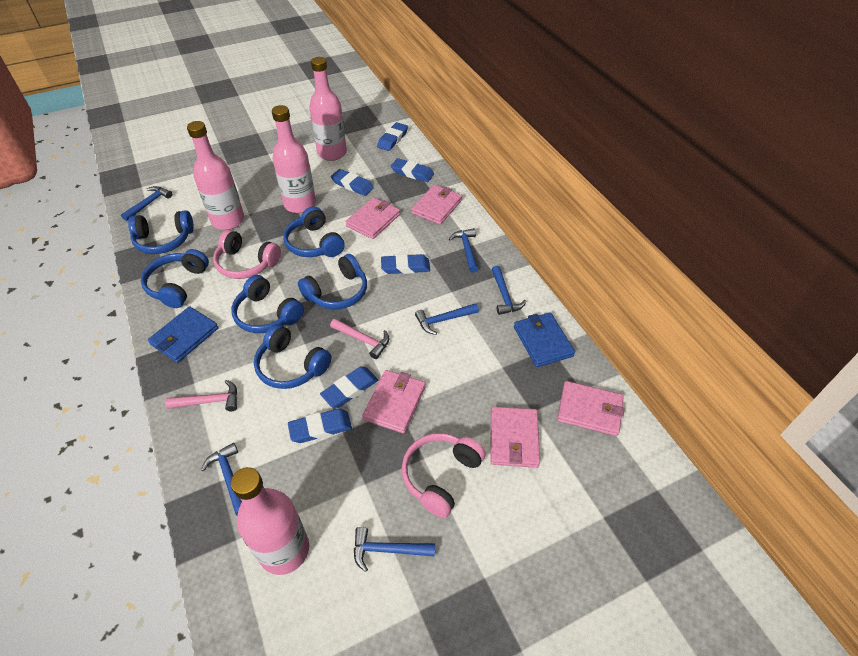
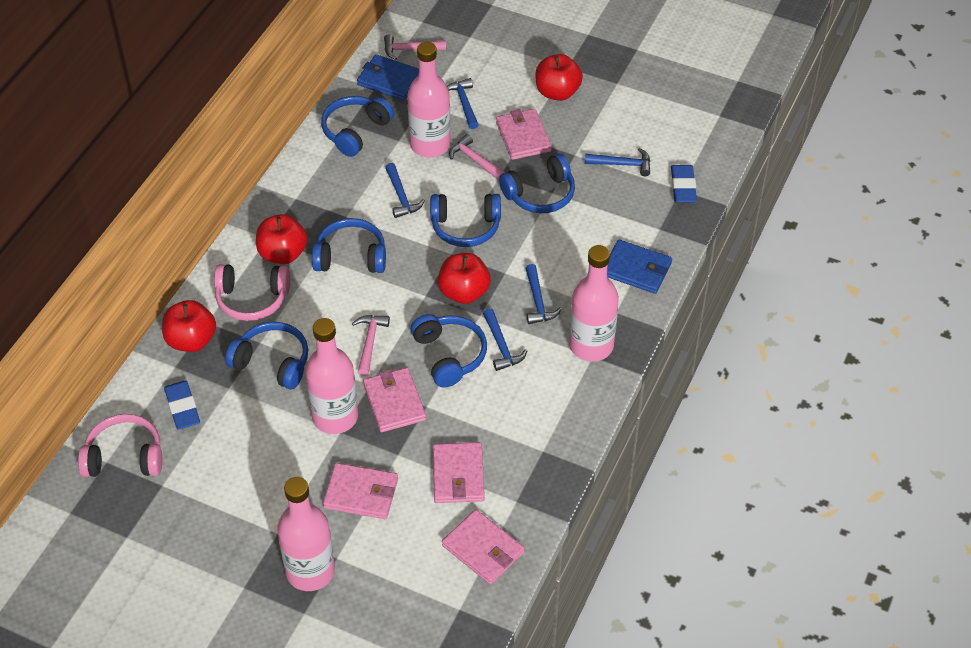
blue eraser: [288,409,352,443] [320,366,378,408] [331,169,374,196] [377,122,408,151] [381,254,430,274] [391,158,434,182] = 6 -> [164,381,200,429] [671,165,697,203] = 2
blue hammer: [121,186,172,221] [201,443,242,516] [354,527,435,572] [415,303,479,335] [449,228,478,273] [491,266,526,315] = 6 -> [385,163,425,218] [447,78,479,129] [483,308,527,371] [525,264,562,324] [585,148,650,176] = 5
pink hammer: [165,380,237,411] [330,319,389,359] = 2 -> [352,315,390,376] [384,34,446,60] [449,134,505,180] = 3
red apple: none = 0 -> [162,300,216,352] [256,214,307,264] [438,253,491,304] [535,54,583,101] = 4

